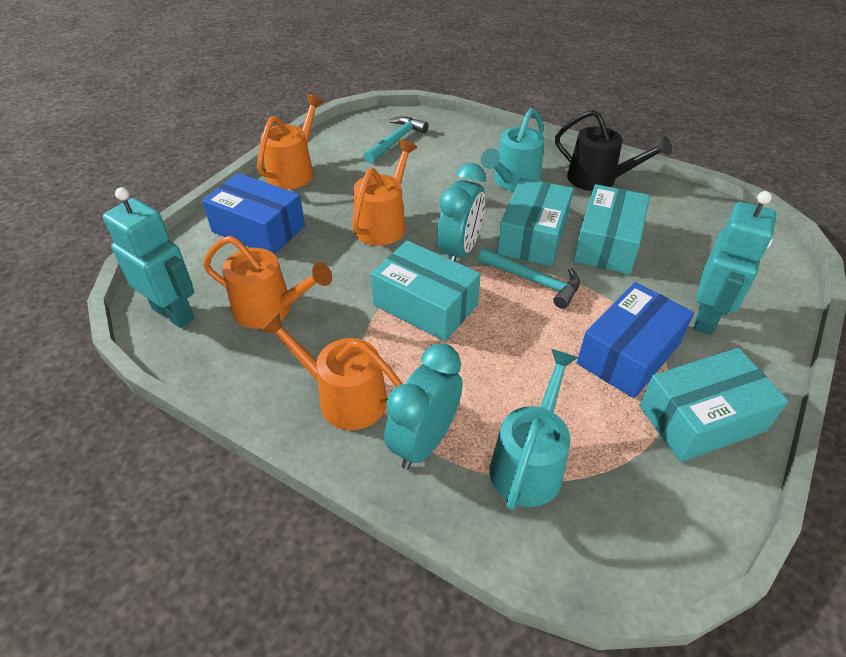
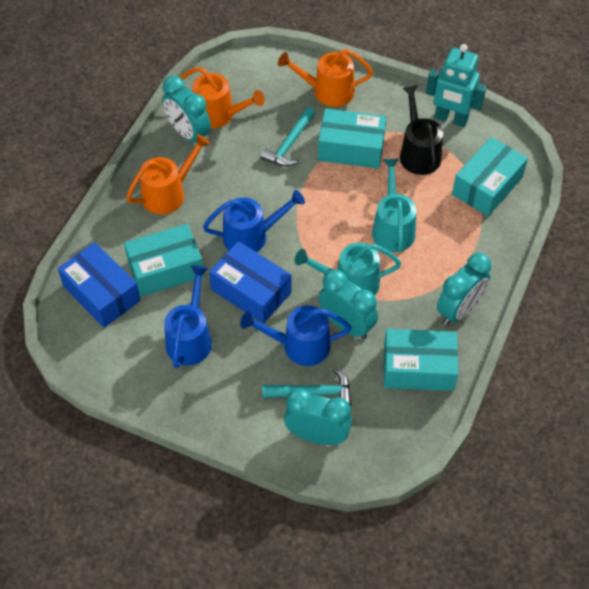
blue watering can: none = 0 -> [164,265,212,368] [203,190,305,252] [240,305,351,366] = 3
orange watering can: [203,236,332,329] [257,94,324,189] [260,312,402,430] [352,140,417,246] = 4 -> [126,134,210,215] [180,67,265,128] [278,49,373,107] = 3
turquoise clock: [384,343,462,470] [437,163,486,261] = 2 -> [162,76,211,141] [284,388,352,445] [319,269,378,339] [437,253,491,325] = 4
turquoise robot: [103,187,194,328] [694,191,777,335] = 2 -> [426,44,487,127] = 1

